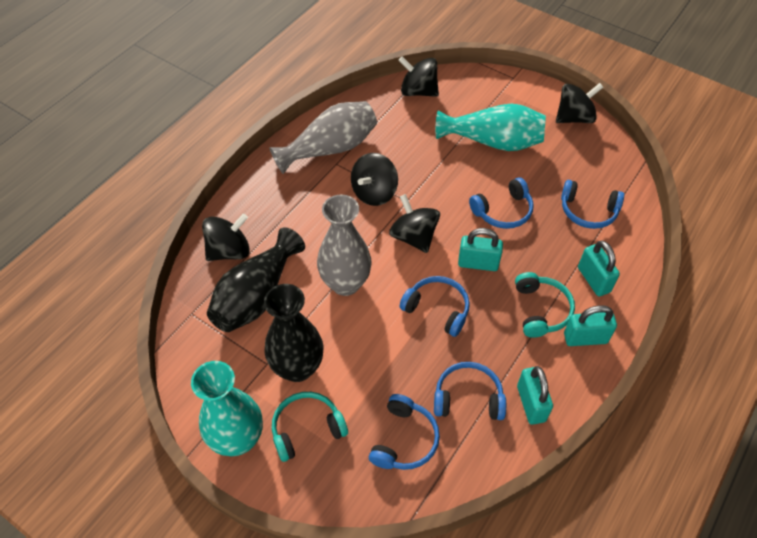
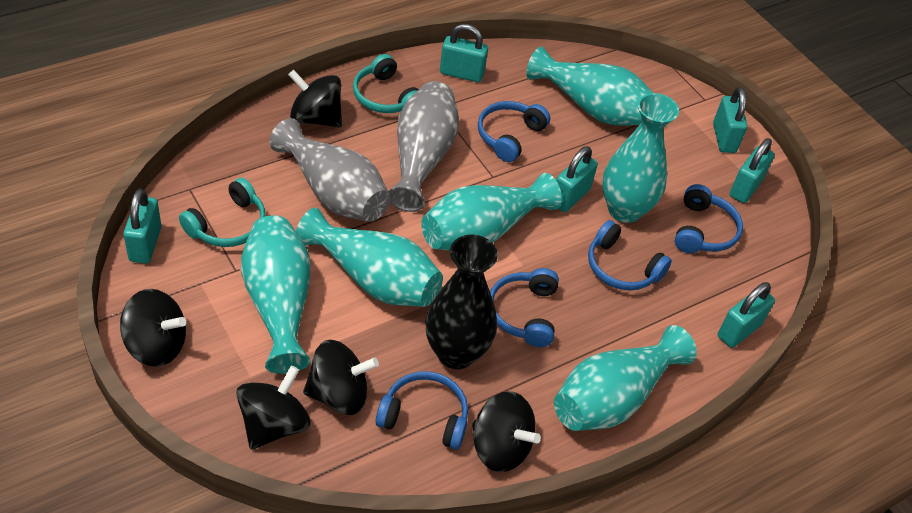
black vase: [207,227,305,332] [264,284,323,382] = 2 -> [426,235,498,369] = 1
turquoise padlock: [458,228,503,271] [517,366,553,425] [564,305,617,346] [578,240,620,296] = 4 -> [123,189,162,263] [440,24,488,82] [556,146,598,212] [713,87,747,153] [718,282,775,348] [730,138,774,203] = 6
turquoise vase: [191,361,263,456] [435,103,546,151] = 2 -> [241,215,311,374] [296,208,443,307] [421,173,562,251] [526,46,653,126] [554,325,697,431] [602,93,679,223] = 6

